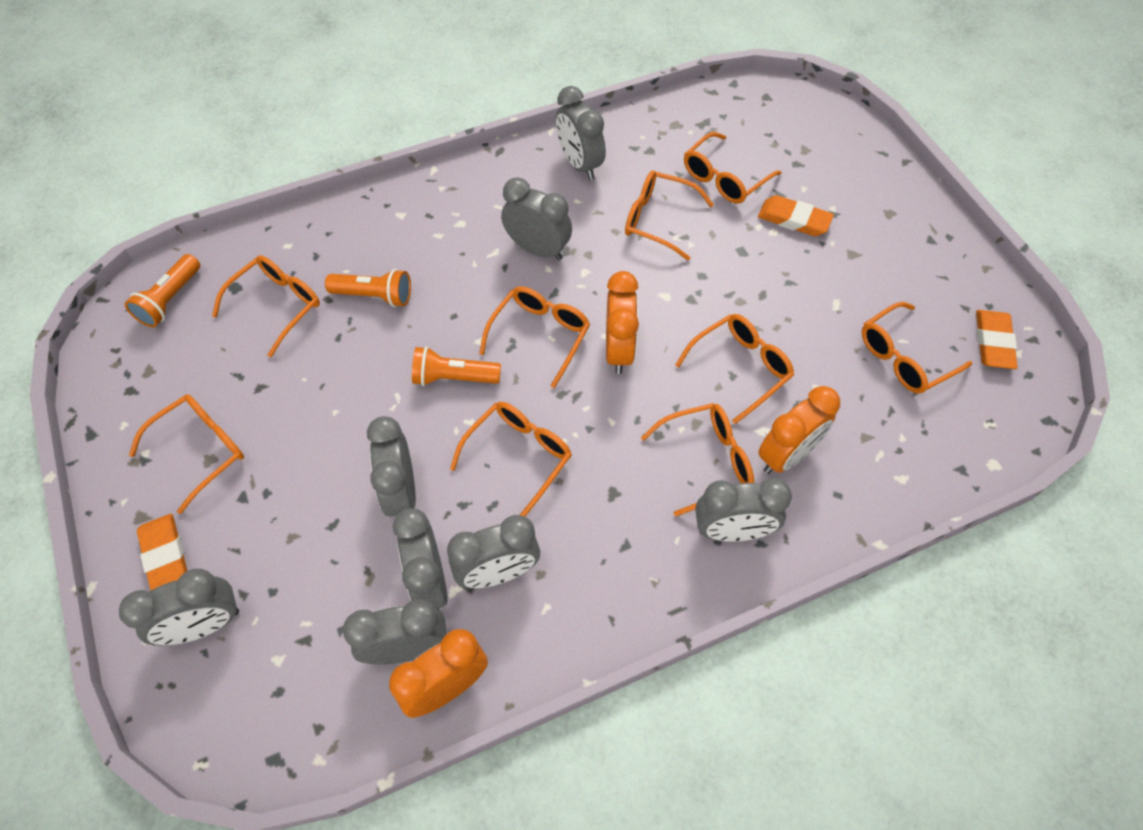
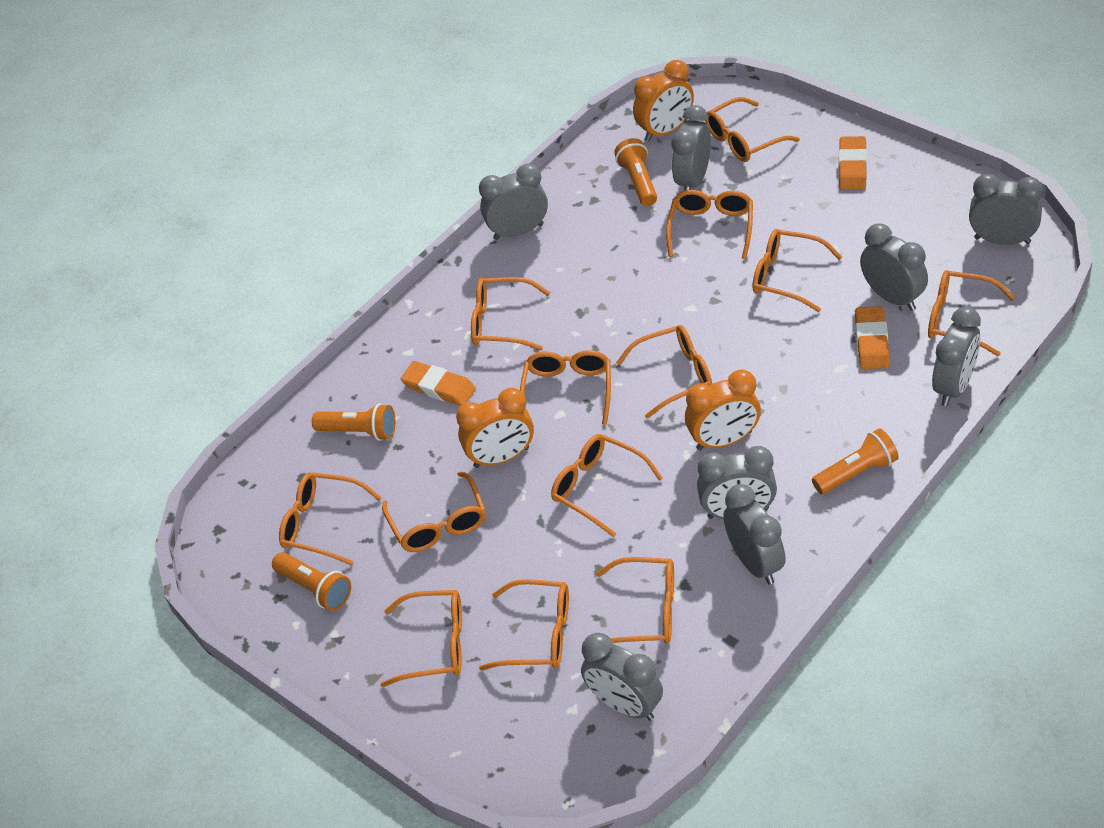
orange flashlight: [125,254,200,327] [325,269,411,307] [412,346,501,386] = 3 -> [272,552,351,611] [312,403,396,441] [614,138,657,206] [812,428,899,494] = 4
orange glasses: [129,394,244,514] [212,255,320,357] [450,402,572,516] [479,286,590,388] [625,171,714,261] [641,403,754,517] [675,314,794,424] [684,132,782,204] [862,302,972,394] = 9 -> [279,472,382,565] [381,590,462,687] [382,472,486,552] [471,277,550,350] [479,579,569,670] [520,350,611,425] [551,434,663,537] [596,557,674,644] [616,325,712,418] [666,190,753,259] [706,97,800,162] [752,229,842,312] [928,270,1015,356] = 13

